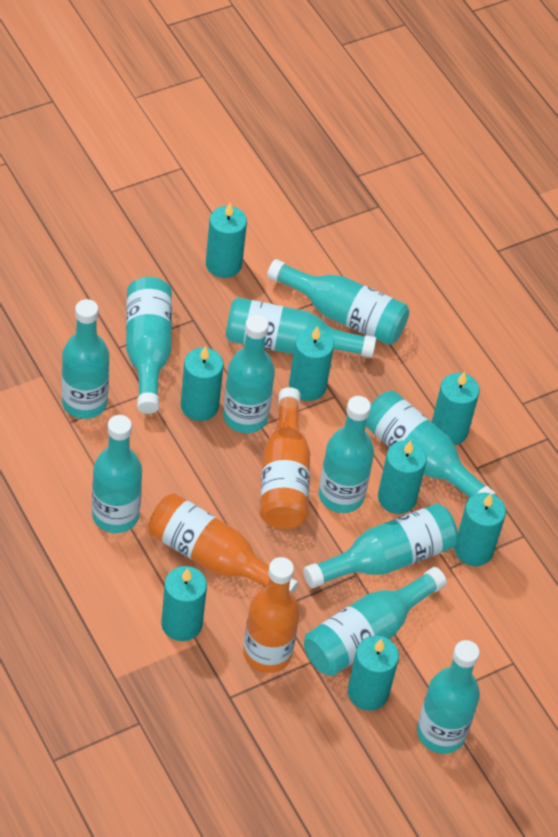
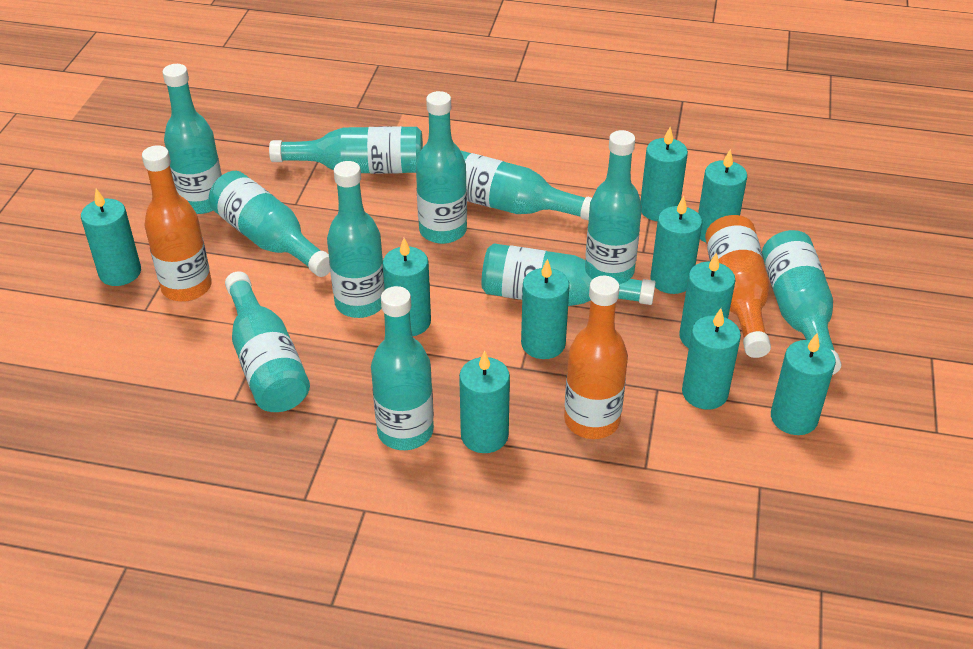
turquoise candle: [161,566,207,641] [181,346,224,421] [206,203,247,278] [289,326,334,401] [348,636,399,710] [378,440,427,514] [432,371,480,445] [454,493,506,566] = 8 -> [81,189,141,286] [383,238,431,336] [459,350,510,453] [521,259,570,359] [641,127,688,221] [651,196,702,294] [679,252,736,348] [682,308,741,409] [698,149,747,243] [771,333,836,435] = 10

